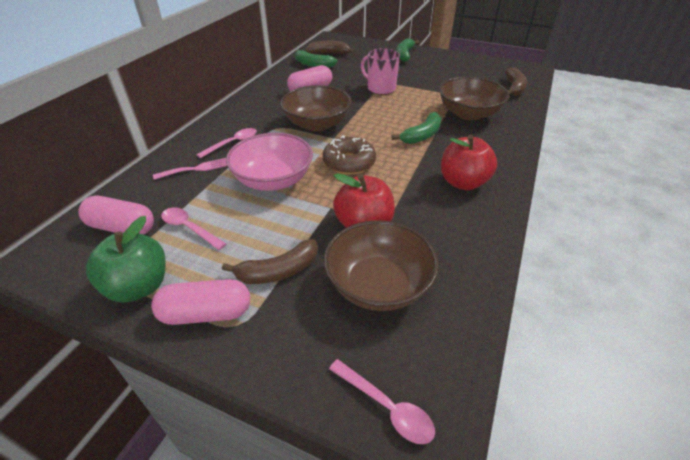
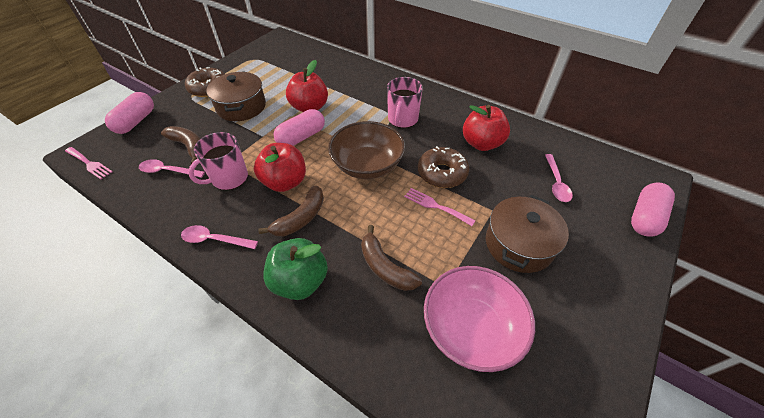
brown bowl: [280,85,352,131] [324,220,439,311] [439,77,510,121] = 3 -> [328,121,405,179] = 1
brown donut: [323,135,376,175] = 1 -> [185,67,225,97] [418,146,469,188] = 2
brown pot: none = 0 -> [206,71,266,121] [486,195,569,273] = 2
green banana: [295,50,338,68] [392,112,441,144] [396,38,420,61] = 3 -> none = 0
pink fork: [153,158,227,180] = 1 -> [65,147,112,180] [404,188,476,226] = 2
pink mug: [361,48,400,95] = 1 -> [188,132,248,190] [387,77,423,128] = 2
red apple: [333,173,395,228] [441,135,497,190] = 2 -> [254,143,306,192] [286,60,328,112] [463,105,510,151] = 3

